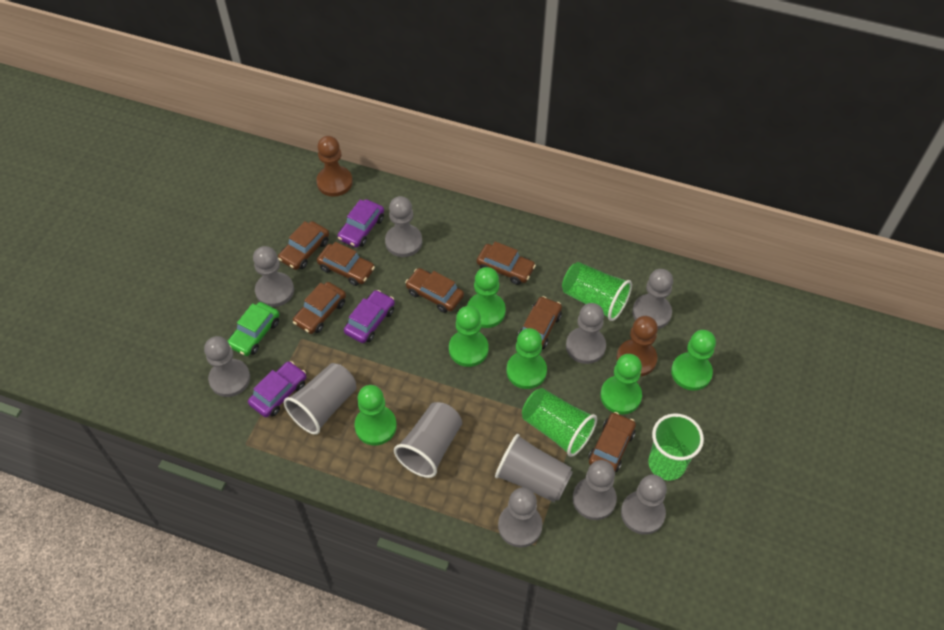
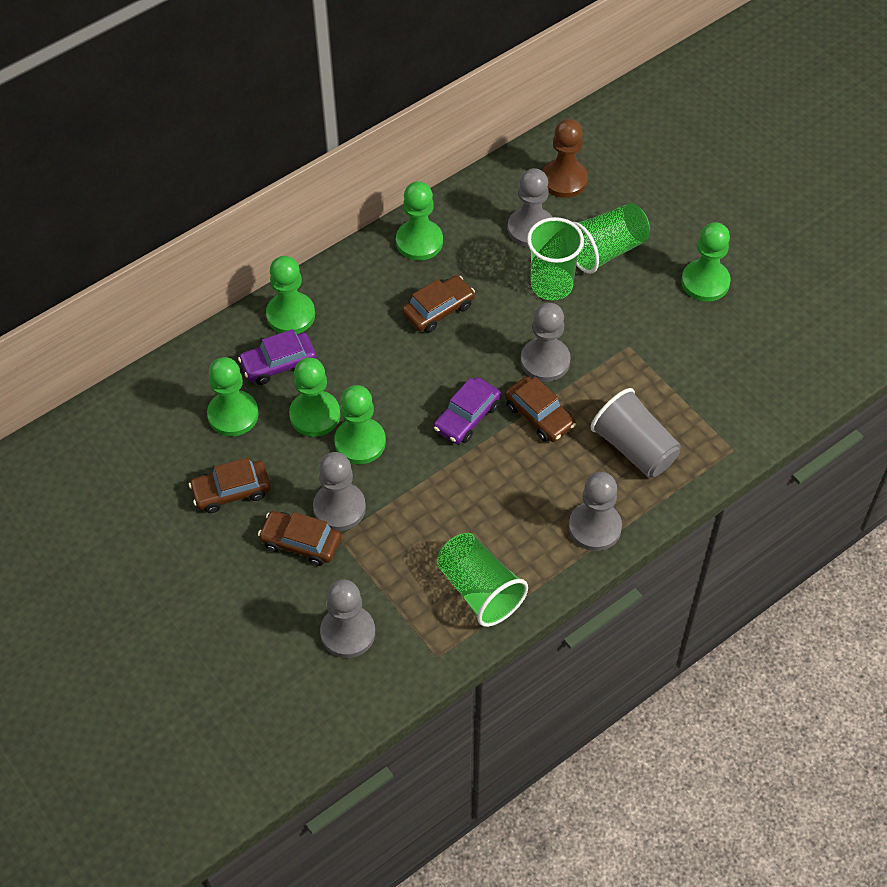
brown car: [278,221,329,270] [293,282,346,334] [317,242,375,286] [405,268,464,313] [477,241,536,285] [518,296,562,349] [588,412,636,472] = 7 -> [189,458,271,513] [258,511,341,566] [402,275,475,333] [505,377,576,442] = 4
brown pawn: [316,136,353,197] [616,316,658,377] = 2 -> [543,119,588,198] = 1
green car: [228,302,279,356] = 1 -> none = 0
grey cup: [284,363,356,435] [394,402,462,478] [495,434,573,502] = 3 -> [591,388,681,477] = 1
grey pawn: [204,336,250,397] [253,246,294,307] [385,196,422,257] [498,488,542,548] [566,303,606,364] [573,460,617,520] [621,475,667,535] [632,269,673,329] = 8 -> [313,452,366,531] [320,579,375,658] [508,168,553,247] [521,303,571,382] [569,472,622,551] = 5
purple car: [248,361,307,417] [338,199,384,247] [344,290,395,343] = 3 -> [238,329,316,385] [434,377,501,444] = 2

